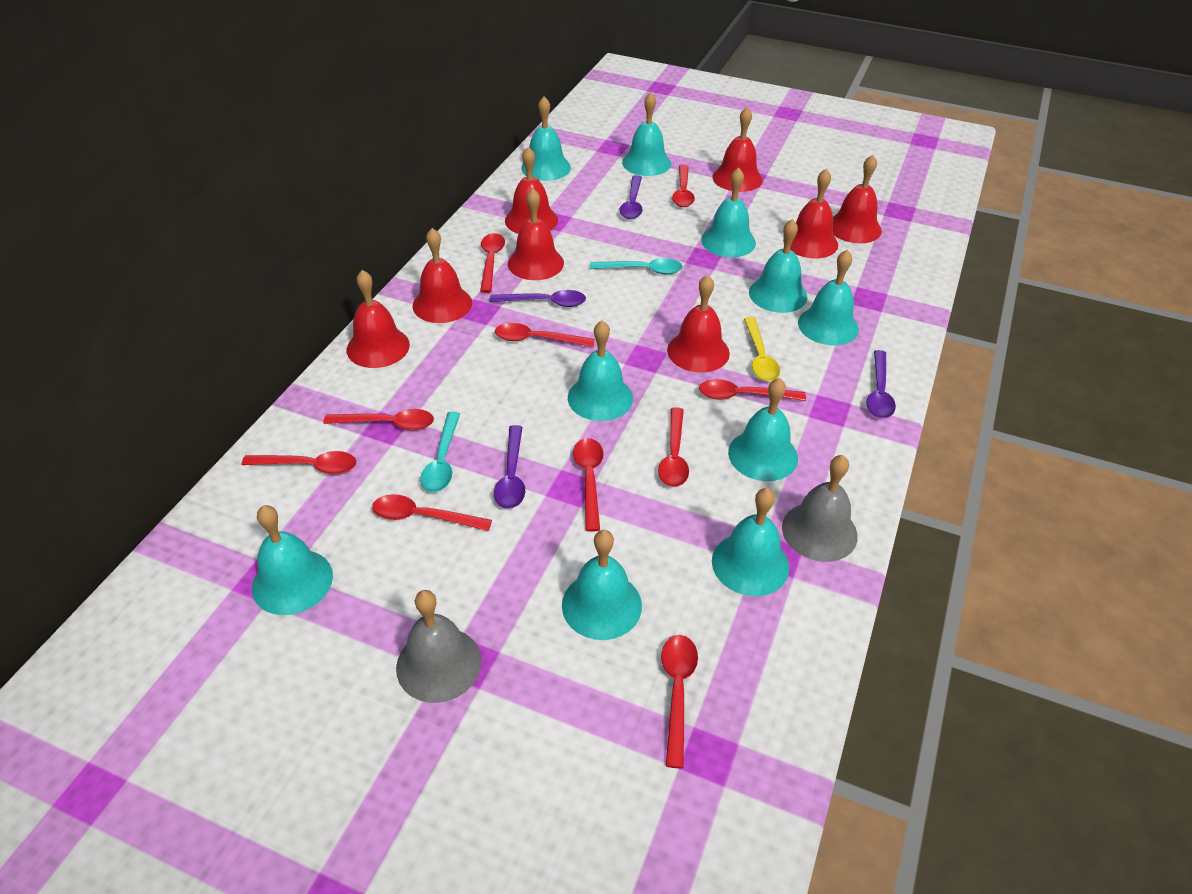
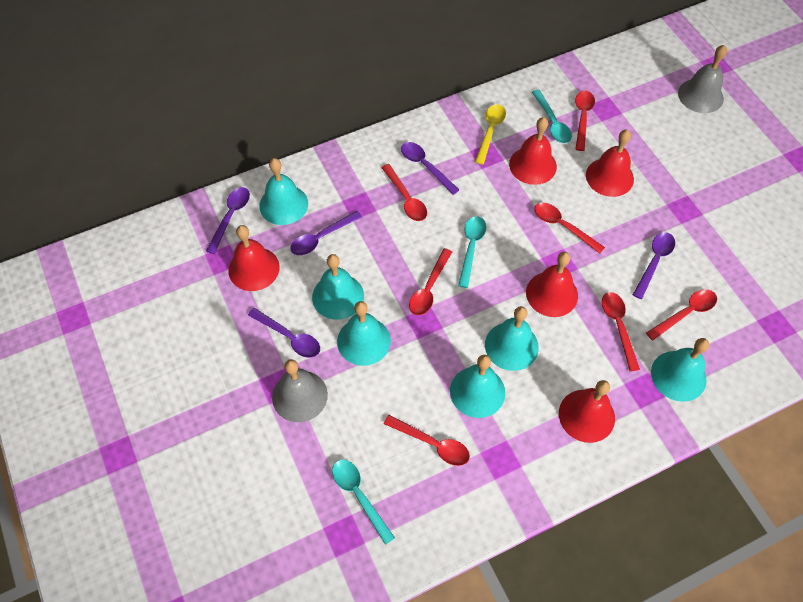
purple spoon: [490,290,586,307] [494,425,525,509] [620,175,643,219] [866,350,896,418] = 4 -> [206,187,250,254] [248,308,320,358] [290,211,362,255] [401,142,459,195] [633,232,675,299] = 5
red bell: [347,270,410,368] [413,228,472,323] [505,147,558,234] [508,188,564,280] [667,275,730,373] [713,107,763,192] [783,168,838,259] [833,155,882,243] = 8 -> [228,225,280,291] [509,117,557,185] [526,252,578,317] [559,380,615,443] [586,129,634,197] = 5
red spoon: [242,451,356,475] [323,409,434,431] [372,494,492,531] [480,233,505,293] [495,323,595,347] [573,438,604,532] [658,407,689,487] [661,635,698,768] [672,164,695,207] [699,379,806,401] = 10 -> [381,164,427,221] [384,415,470,466] [409,248,452,315] [534,203,605,254] [575,91,595,151] [602,292,640,372] [646,289,717,340] = 7
turquoise bell: [252,505,333,615] [521,97,571,181] [562,530,642,640] [568,321,633,421] [622,92,671,176] [701,167,756,257] [712,488,789,596] [728,378,798,481] [749,219,807,313] [798,250,859,345] = 10 -> [259,158,308,225] [312,254,364,320] [337,301,391,366] [450,355,505,418] [485,306,539,371] [651,338,709,402] = 6
turquoise spoon: [420,411,460,492] [590,258,683,274] = 2 -> [332,460,395,545] [458,216,486,288] [532,90,572,143] = 3

